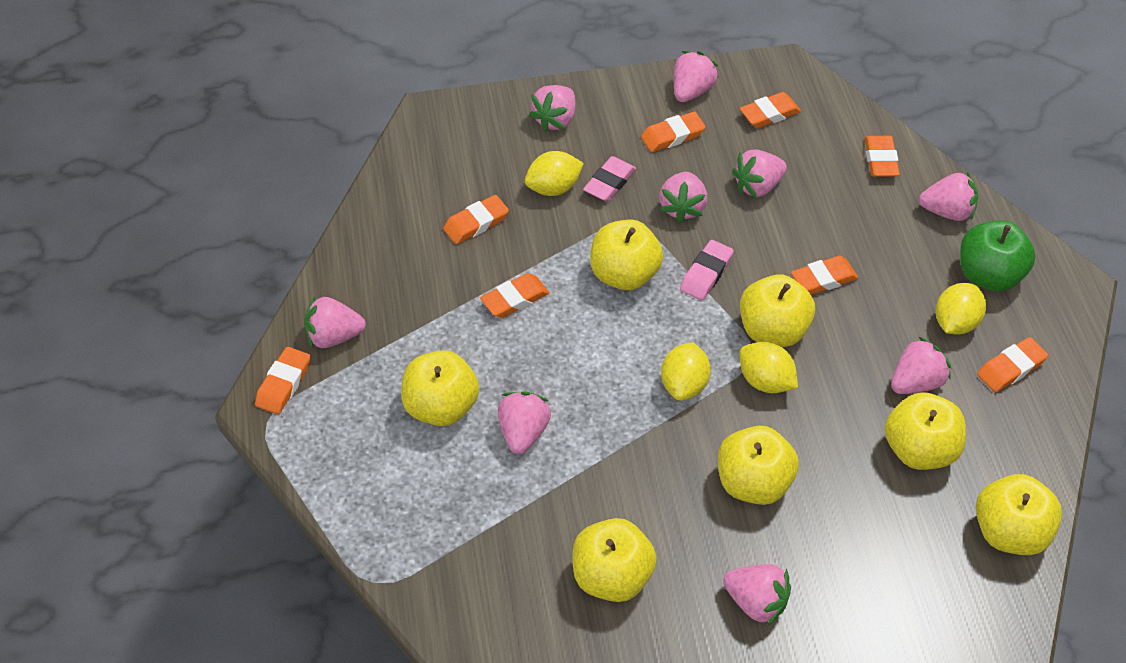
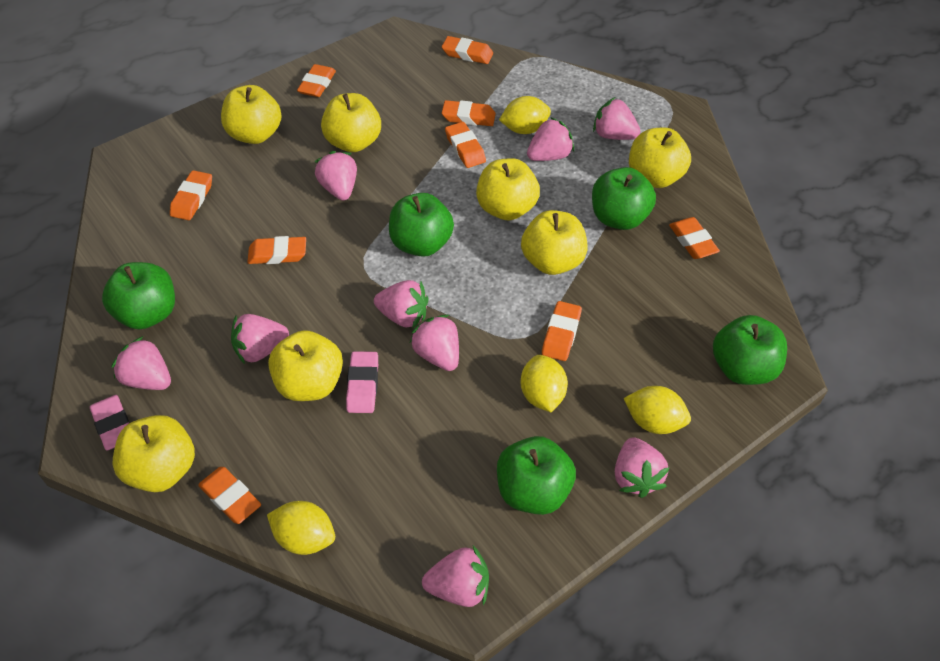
green apple: [960,221,1036,291] = 1 -> [102,262,175,329] [389,193,454,257] [497,436,576,515] [592,167,656,230] [713,315,787,385] = 5
orange eraser: [255,347,310,414] [443,195,509,244] [480,273,549,318] [641,112,705,152] [740,92,801,128] [791,256,858,295] [865,136,900,177] [977,337,1048,392] = 8 -> [170,170,212,220] [198,467,261,524] [247,236,306,264] [297,64,336,97] [442,36,493,64] [442,100,496,126] [445,122,486,168] [542,301,582,361] [669,217,720,259] = 9

